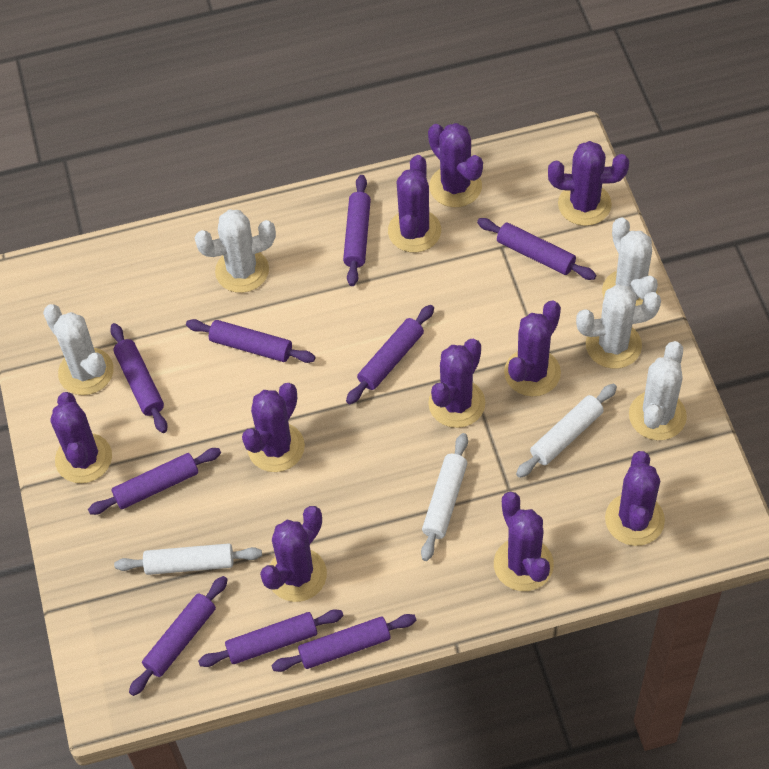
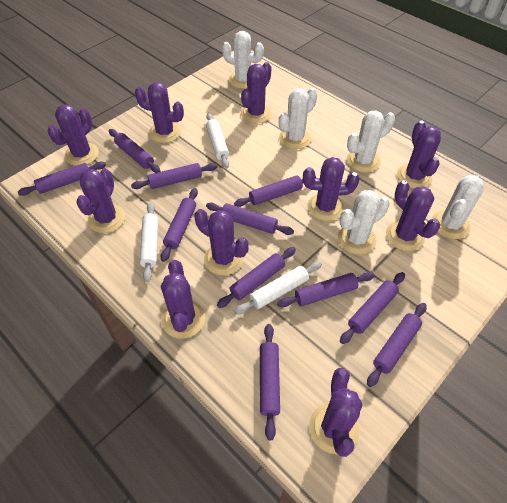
purple rolling pin: [88,448,221,515] [110,323,167,433] [129,576,228,696] [186,319,316,363] [198,609,344,667] [271,614,416,672] [343,175,371,286] [346,305,434,404] [477,218,596,280] = 9 -> [18,162,106,196] [109,129,161,173] [131,163,217,189] [161,188,198,262] [206,202,294,235] [217,247,296,308] [234,175,316,207] [260,324,280,440] [277,272,374,307] [340,272,405,344] [367,303,427,387] = 11

